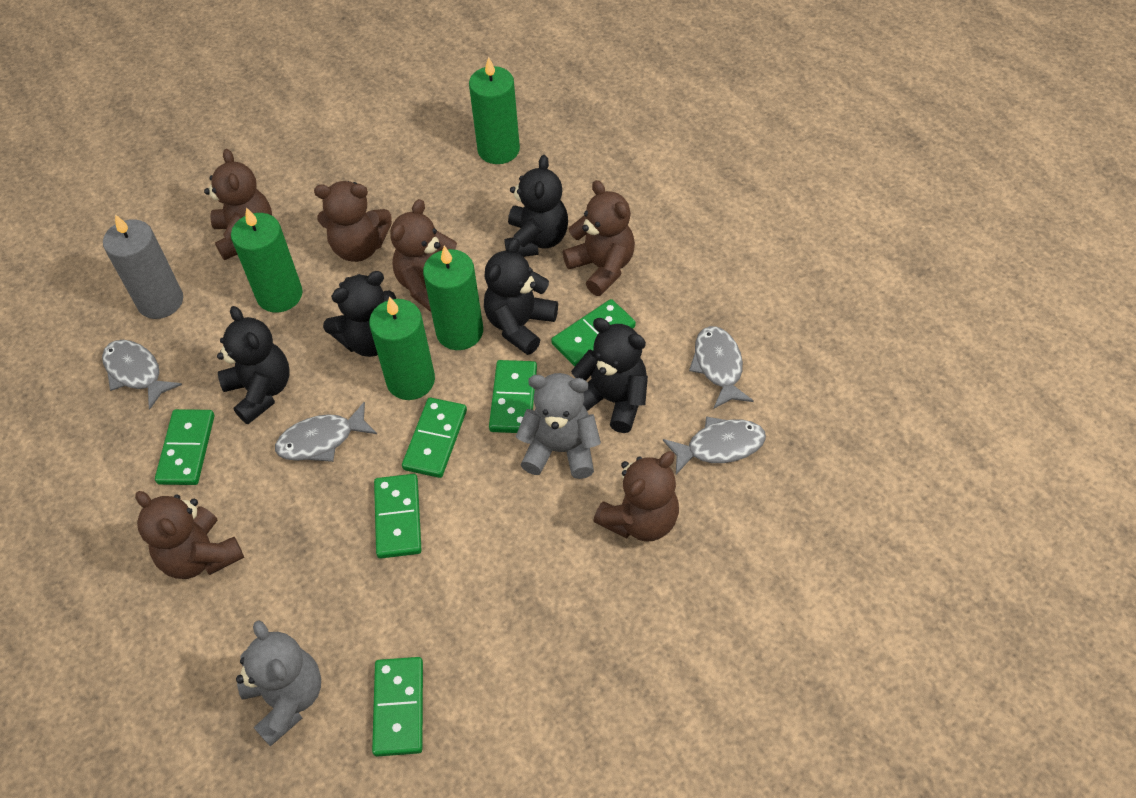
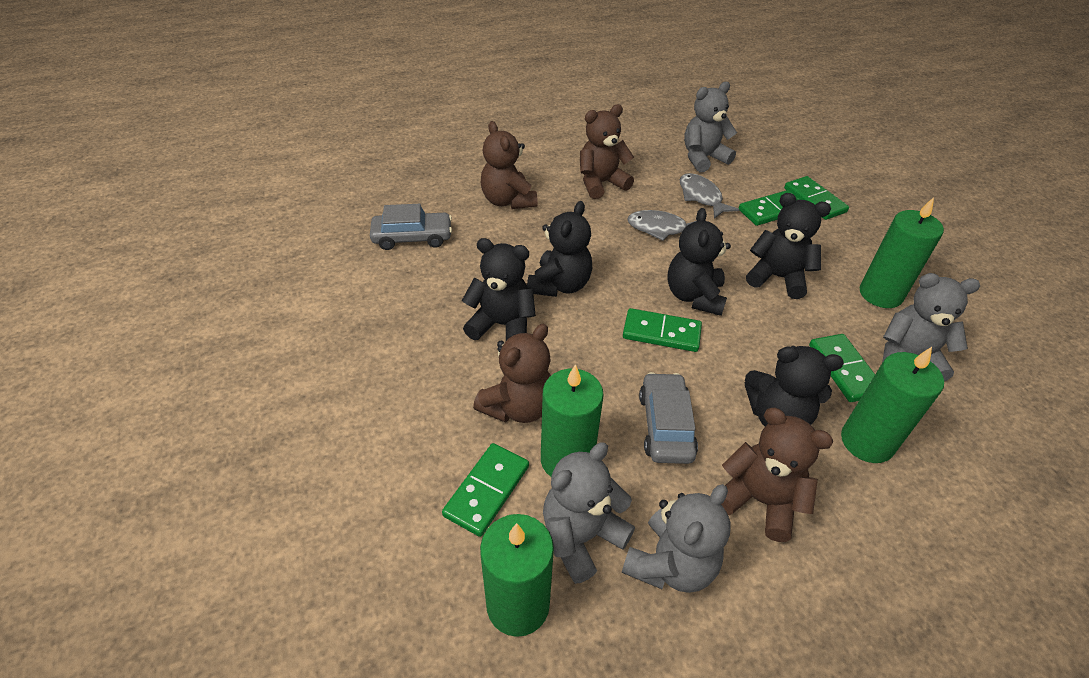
brown teddy bear: [135,491,244,579] [204,149,272,260] [314,181,392,262] [390,199,457,312] [562,180,635,296] [594,451,679,542] = 6 -> [473,324,551,423] [481,121,538,209] [580,104,634,199] [721,408,833,542] = 4
green domino: [155,409,214,485] [372,657,423,756] [374,474,421,559] [402,398,467,478] [489,360,537,433] [551,299,636,366] = 6 -> [442,443,529,537] [623,308,702,352] [739,190,800,226] [784,176,849,220] [809,334,875,402] = 5
grey candle: [103,214,183,319] = 1 -> none = 0
grey car: none = 0 -> [370,204,452,250] [639,372,698,464] = 2
grey fish: [102,340,182,410] [275,402,377,462] [663,416,766,474] [689,326,754,409] = 4 -> [627,210,696,241] [680,173,739,219] = 2
grey teddy bear: [236,620,321,747] [516,373,601,479] = 2 -> [543,442,635,584] [622,484,730,593] [684,82,737,172] [882,273,980,381] = 4

